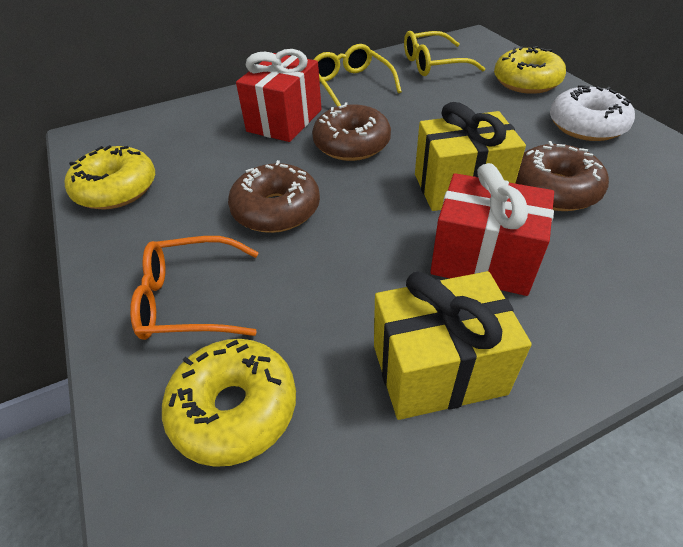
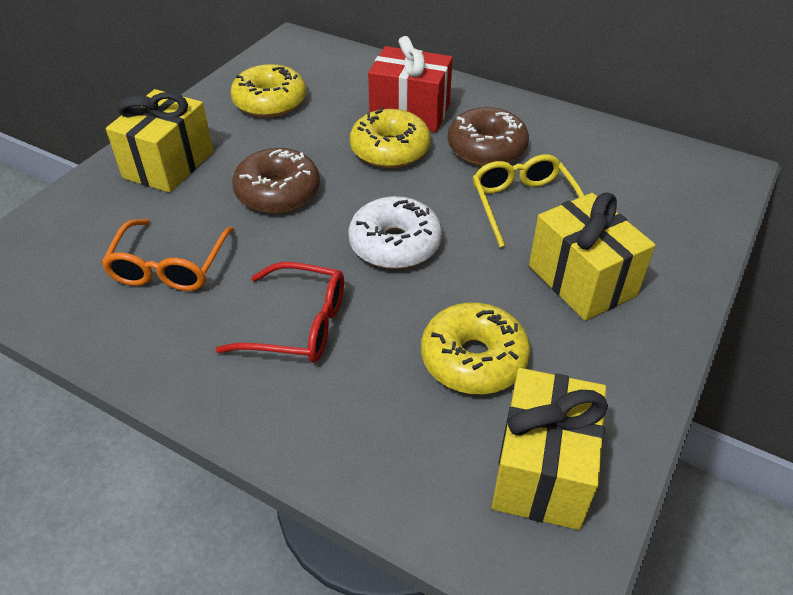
brown donut: [228,160,320,233] [312,102,391,161] [515,141,609,211] = 3 -> [232,148,320,213] [448,107,529,166] = 2
red gift: [236,49,322,142] [430,163,554,296] = 2 -> [368,36,453,132] = 1
red glasses: none = 0 -> [215,262,344,363] = 1
yellow gift: [374,271,532,420] [415,102,526,211] = 2 -> [106,89,214,193] [492,368,608,530] [529,193,655,321] = 3
yellow glasses: [313,44,402,106] [404,31,486,76] = 2 -> [473,154,584,248] = 1

